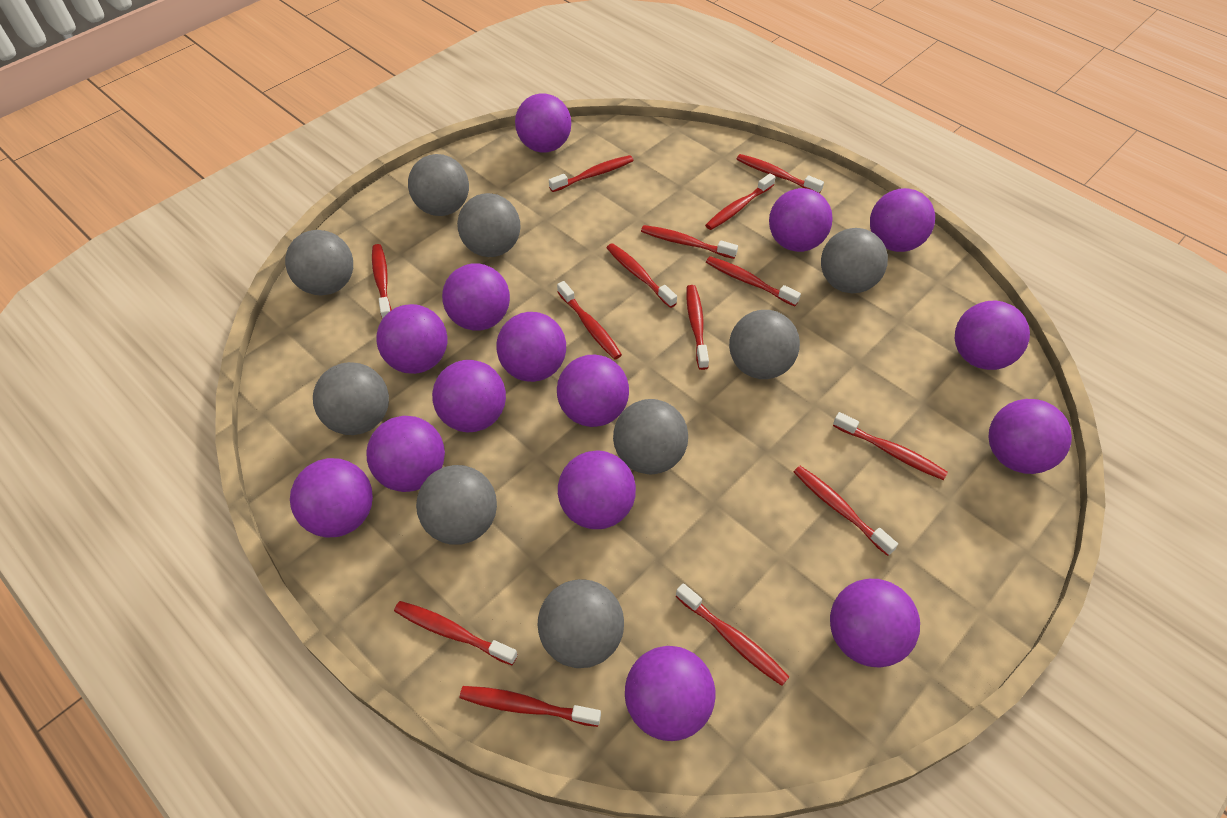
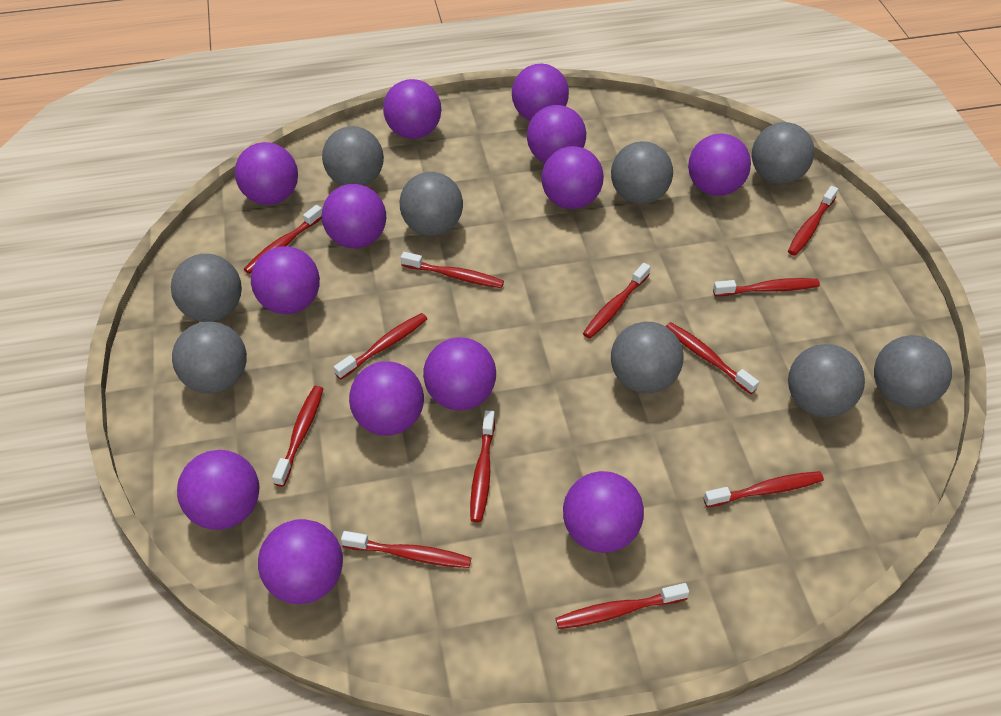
purple ball: [290,458,373,537] [367,416,445,492] [376,304,447,374] [432,360,506,432] [442,263,510,331] [496,312,566,382] [515,93,571,153] [557,355,629,427] [558,451,636,529] [625,646,715,741] [769,188,833,252] [830,579,920,668] [870,188,935,252] [955,300,1030,370] [988,399,1072,474] = 15 -> [177,450,259,530] [235,142,298,205] [251,246,320,314] [258,519,343,604] [322,184,386,248] [349,361,424,436] [383,79,441,139] [423,337,496,411] [512,63,569,121] [527,105,586,163] [541,146,604,209] [563,471,644,553] [688,133,751,196] = 13
red toothbrush: [372,244,392,319] [394,601,518,665] [460,686,601,727] [549,155,634,192] [557,281,622,360] [607,243,677,308] [641,225,738,259] [675,583,789,686] [686,285,709,370] [705,173,776,230] [706,256,801,306] [737,154,824,193] [794,466,898,556] [833,412,948,480] = 14 -> [244,205,322,274] [272,386,323,487] [334,313,427,380] [341,531,471,568] [401,252,504,288] [470,410,495,522] [556,583,689,629] [583,263,651,339] [666,322,759,394] [704,471,824,507] [713,278,820,296] [788,186,838,256] = 12

